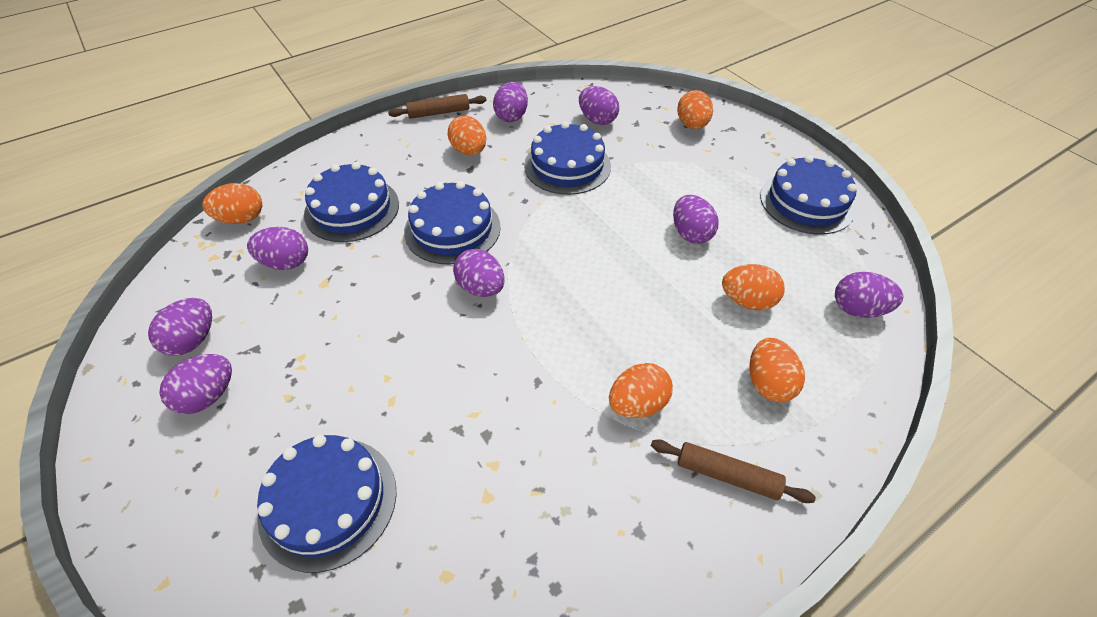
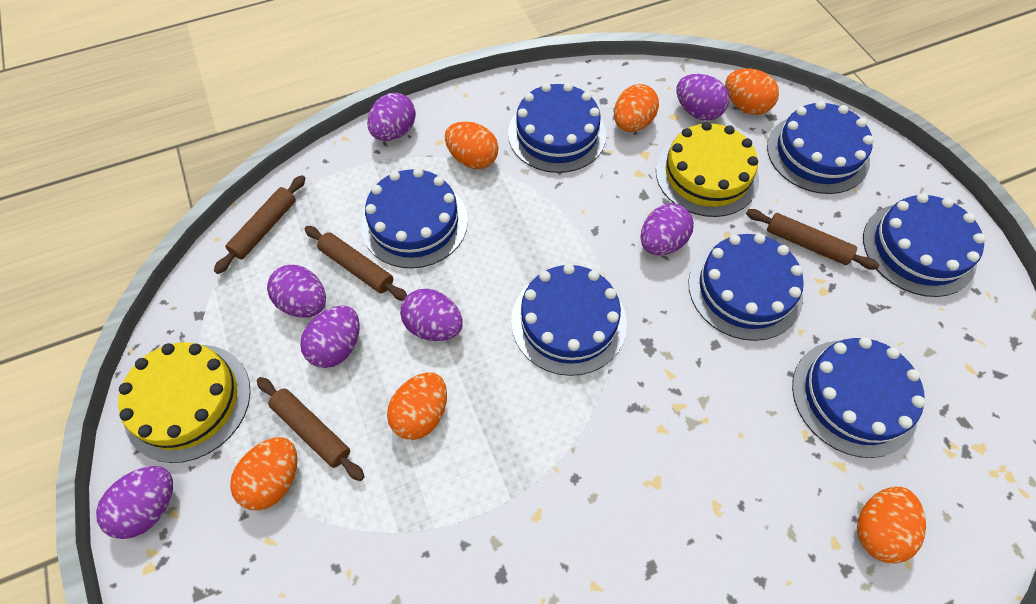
blue cake: [257,435,397,573] [304,162,399,242] [404,181,501,265] [524,121,611,195] [760,155,857,235] = 5 -> [361,168,468,268] [508,83,606,173] [511,264,627,376] [689,234,804,341] [767,101,874,194] [792,337,926,458] [863,193,986,297] = 7
brown rolling pin: [388,94,487,119] [651,439,816,503] = 2 -> [214,175,305,274] [257,377,365,481] [305,226,407,301] [746,209,879,270] = 4
purple egg: [148,298,212,356] [159,354,232,414] [247,227,308,270] [453,249,505,297] [493,82,528,122] [579,86,619,125] [673,195,718,244] [835,272,903,318] = 8 -> [96,466,173,539] [267,265,326,317] [300,306,360,368] [367,93,416,141] [400,289,463,341] [641,204,694,255] [676,74,729,120] = 7
yellow cake: none = 0 -> [118,342,251,463] [656,122,759,217] = 2

